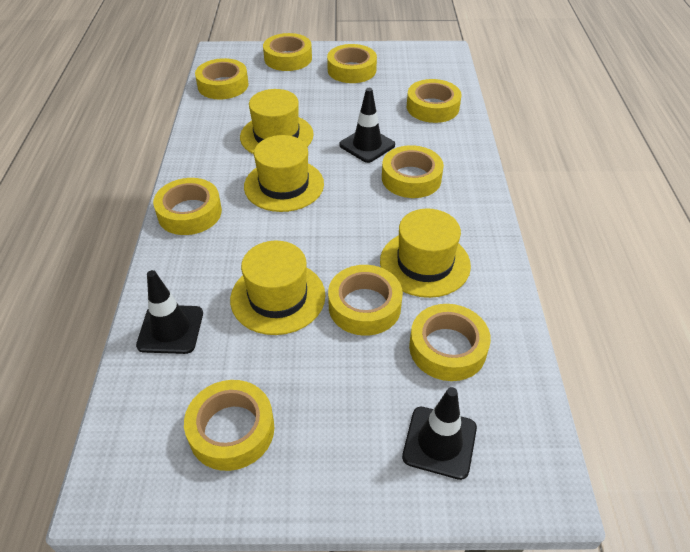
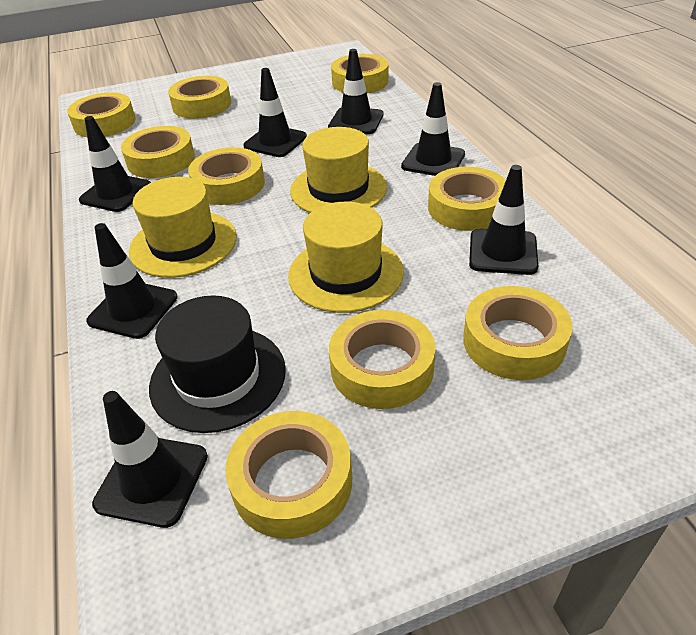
black hat: none = 0 -> [149,296,286,433] = 1
black traffic cone: [136,270,203,354] [339,88,395,163] [402,387,477,480] = 3 -> [79,116,151,212] [86,223,178,339] [92,391,208,528] [243,68,307,157] [328,49,383,134] [401,82,465,176] [469,165,538,275] = 7
yellow hat: [230,241,325,335] [240,89,314,154] [244,135,324,212] [380,208,471,298] = 4 -> [129,177,237,278] [288,202,404,313] [290,127,387,213] = 3

